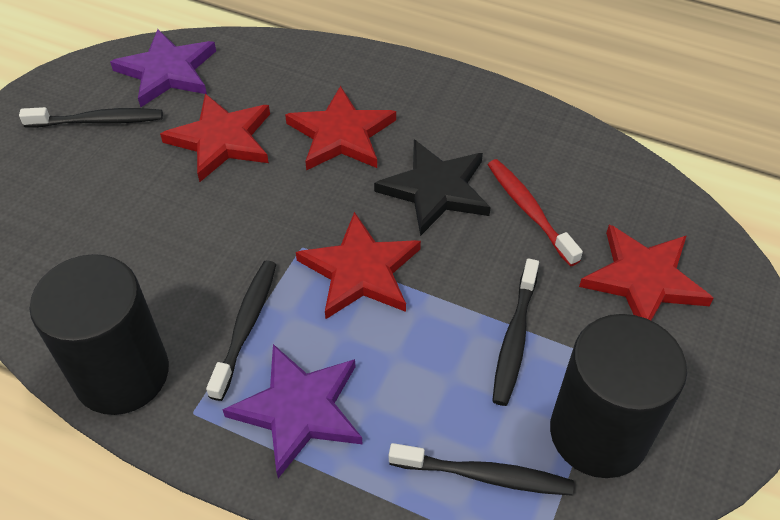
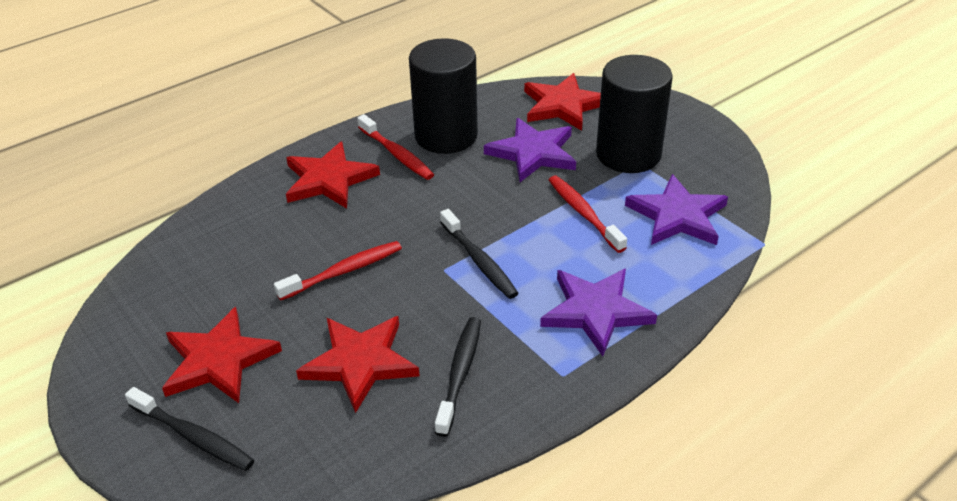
black star: [374,140,491,236] = 1 -> none = 0
black toothbrush: [19,107,163,128] [206,260,276,401] [389,443,574,496] [492,258,539,406] = 4 -> [125,387,254,471] [435,317,481,437] [440,209,519,299] = 3
purple star: [110,29,216,107] [222,344,363,478] = 2 -> [484,118,576,182] [540,268,657,356] [625,174,728,245] = 3
red toothbrush: [488,159,583,266] = 1 -> [274,241,402,301] [357,114,434,180] [549,176,627,253] = 3

